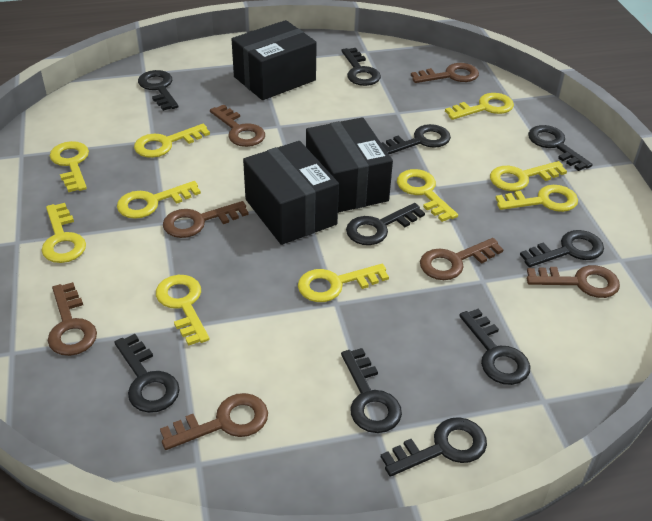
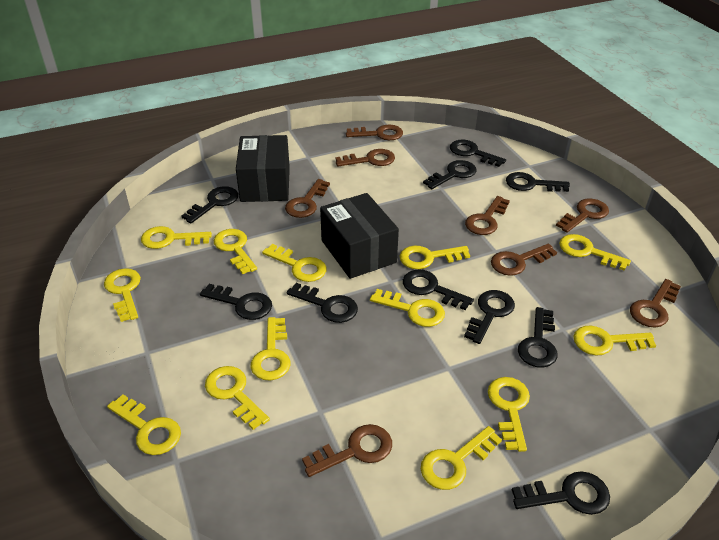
black box: [232,20,317,100] [243,141,339,245] [306,117,393,213] = 3 -> [236,135,290,202] [320,193,399,279] = 2
brown key: [48,282,97,356] [160,393,268,450] [163,201,249,238] [210,104,265,147] [411,63,479,83] [420,238,504,280] [527,265,620,298] = 7 -> [285,179,330,218] [302,424,392,477] [335,149,395,167] [346,125,403,140] [465,196,510,235] [491,244,557,276] [556,198,609,233] [630,279,681,327] = 8
yellow key: [41,203,86,263] [50,141,89,192] [117,181,201,219] [134,124,210,158] [156,275,209,346] [298,264,389,302] [397,169,458,222] [445,93,514,120] [490,161,567,191] [495,185,578,212] = 10 -> [104,268,141,322] [107,394,181,455] [141,226,212,249] [205,366,270,430] [214,229,257,274] [250,317,290,381] [262,244,327,282] [370,289,445,327] [400,245,470,269] [421,426,502,490] [488,377,530,452] [559,234,631,271] [573,326,656,355] = 13

